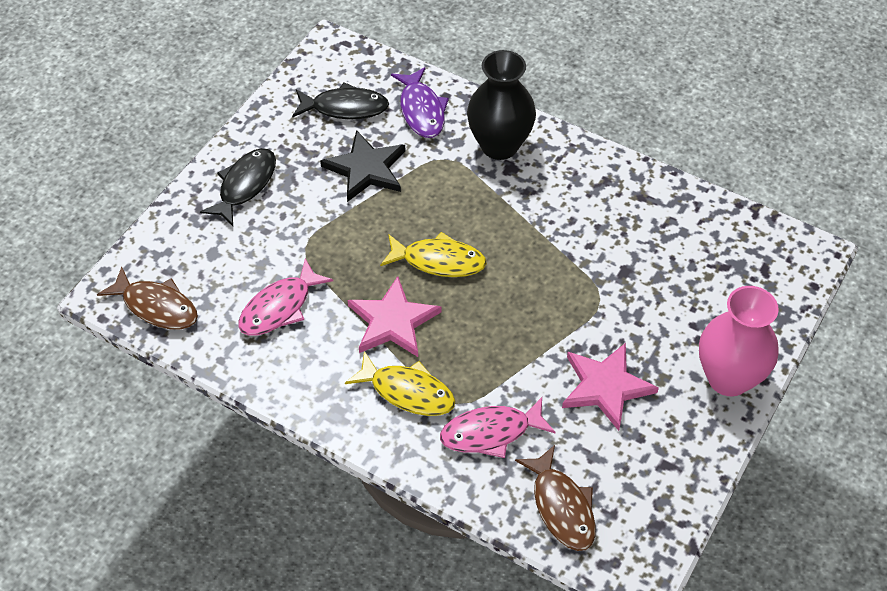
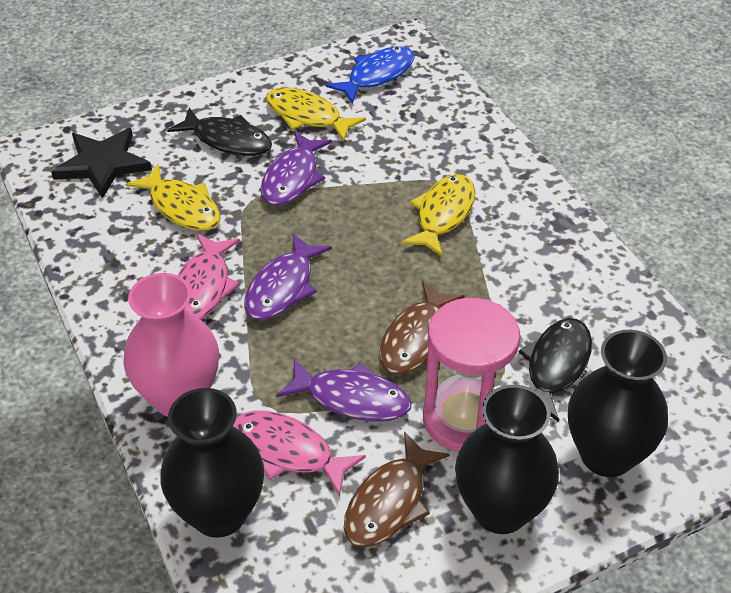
black vase: [467,50,536,160] = 1 -> [160,388,264,538] [455,385,559,534] [568,330,668,477] = 3
blue fish: none = 0 -> [325,46,414,104] = 1
pink hourglass: none = 0 -> [423,298,520,452] = 1
pink star: [348,276,441,357] [562,343,659,431] = 2 -> none = 0
purple fish: [391,67,449,138] = 1 -> [244,233,332,320] [261,131,332,206] [276,359,411,422] = 3
yellow fish: [345,351,455,416] [380,232,487,277] = 2 -> [125,164,221,231] [266,87,366,142] [401,174,475,257] = 3

